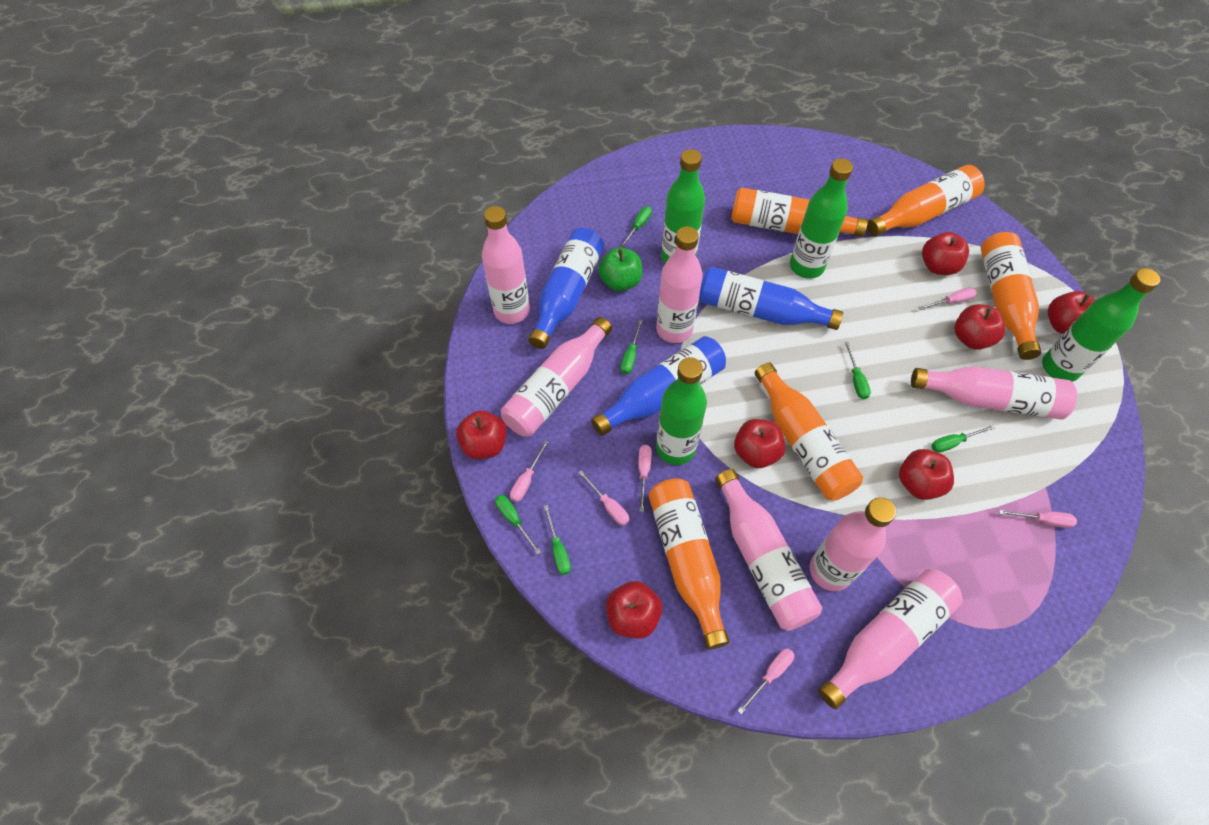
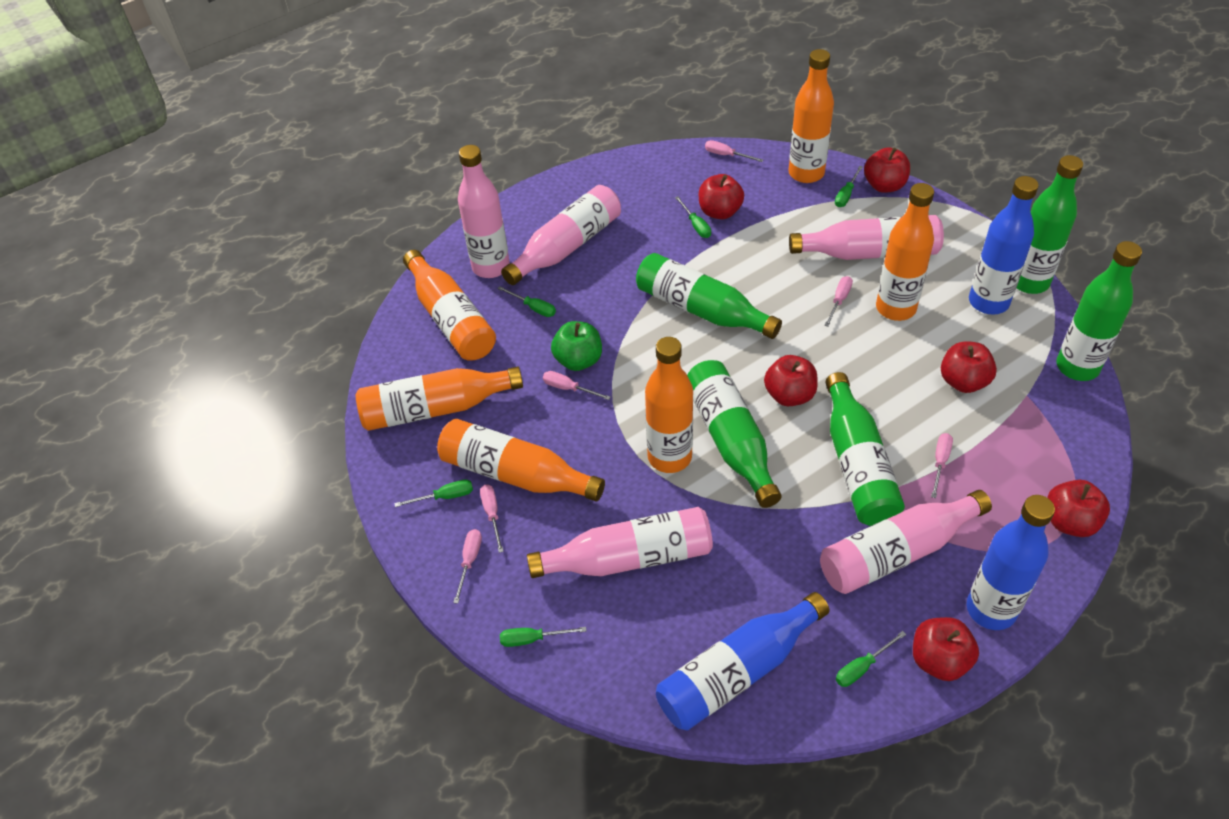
green bottle: [656,357,707,465] [661,149,705,263] [790,158,853,278] [1042,268,1160,382] = 4 -> [636,253,782,339] [687,360,782,508] [825,372,905,526] [1017,155,1083,294] [1056,241,1142,381] = 5
orange bottle: [648,478,730,650] [731,187,868,237] [755,362,863,501] [867,165,985,237] [981,232,1041,360] = 5 -> [356,366,523,431] [403,250,496,361] [437,419,605,502] [645,337,693,473] [788,49,834,183] [876,183,934,321] = 6
pink bottle: [482,206,530,324] [501,317,612,436] [656,226,703,343] [715,469,822,631] [810,497,896,591] [818,569,963,709] [911,366,1077,420] = 7 -> [458,145,510,278] [501,185,621,285] [527,507,713,578] [789,215,944,260] [820,490,992,594] = 5
red apple: [456,410,507,459] [606,581,662,639] [734,419,786,468] [899,449,954,500] [922,232,969,275] [955,304,1005,350] [1048,291,1095,334] = 7 -> [699,174,744,219] [764,355,818,406] [864,147,910,193] [913,617,979,681] [941,341,997,393] [1047,480,1110,537] = 6

